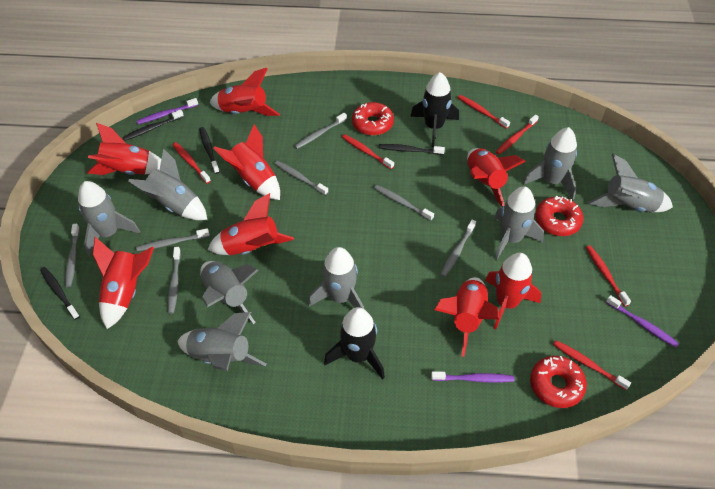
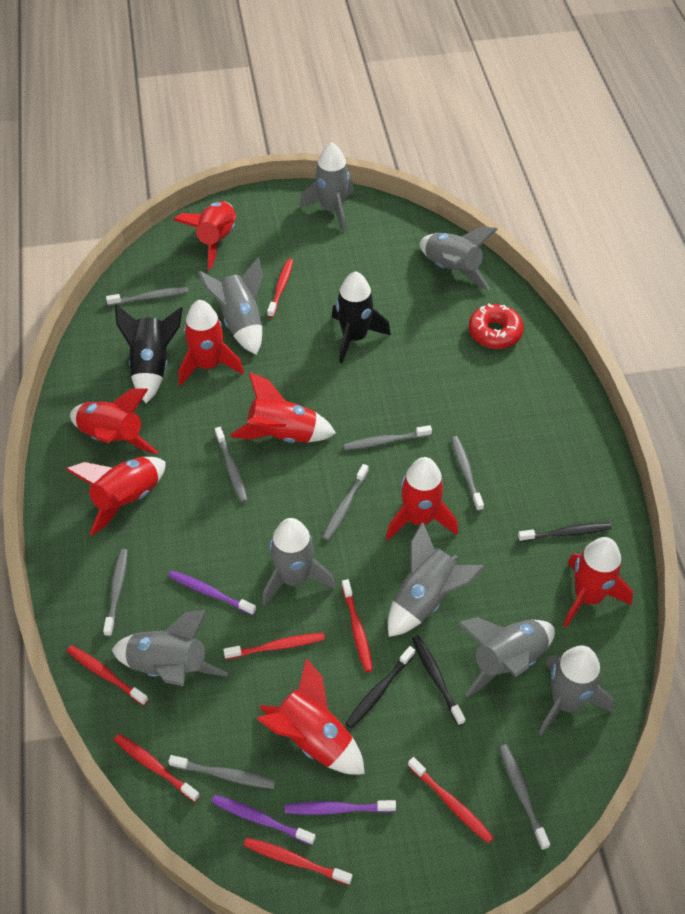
black toothbrush: [40,267,80,320] [123,110,184,141] [199,127,220,174] [379,144,445,155] = 4 -> [345,646,415,728] [412,635,465,726] [518,523,611,542] = 3
grey toothbrush: [65,224,80,287] [136,228,209,251] [168,247,181,314] [274,161,328,195] [294,113,347,149] [374,185,434,221] [440,220,476,277] = 7 -> [103,549,128,637] [106,287,188,306] [168,755,276,789] [215,427,248,502] [322,464,369,541] [343,425,432,450] [451,436,484,511] [499,745,550,850] = 8
red donut: [352,102,394,135] [530,356,587,408] [535,196,583,236] = 3 -> [468,303,524,349] = 1
red toothbrush: [173,142,211,184] [342,134,394,169] [458,95,510,129] [496,115,539,155] [553,340,631,390] [586,245,631,307] = 6 -> [67,645,149,706] [114,734,200,802] [223,633,325,659] [244,838,352,885] [267,259,293,318] [342,579,373,672] [408,757,494,843] = 7

